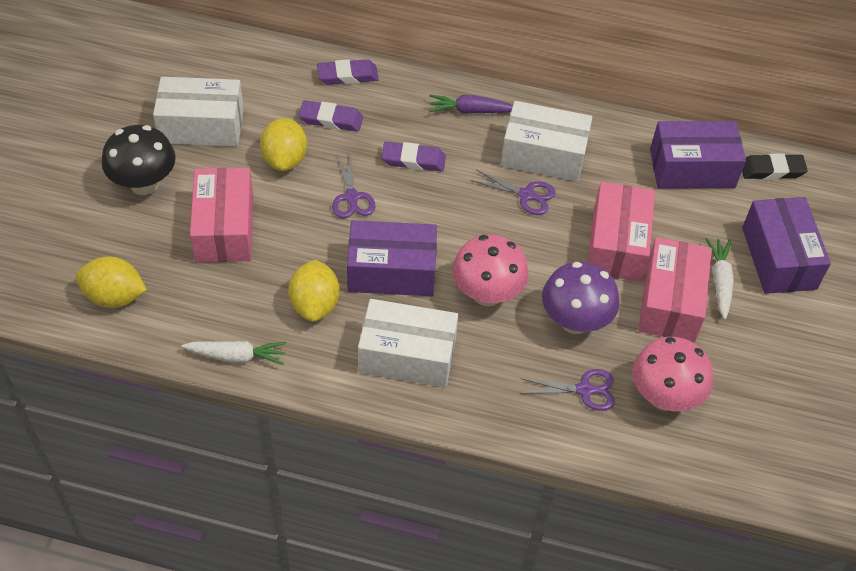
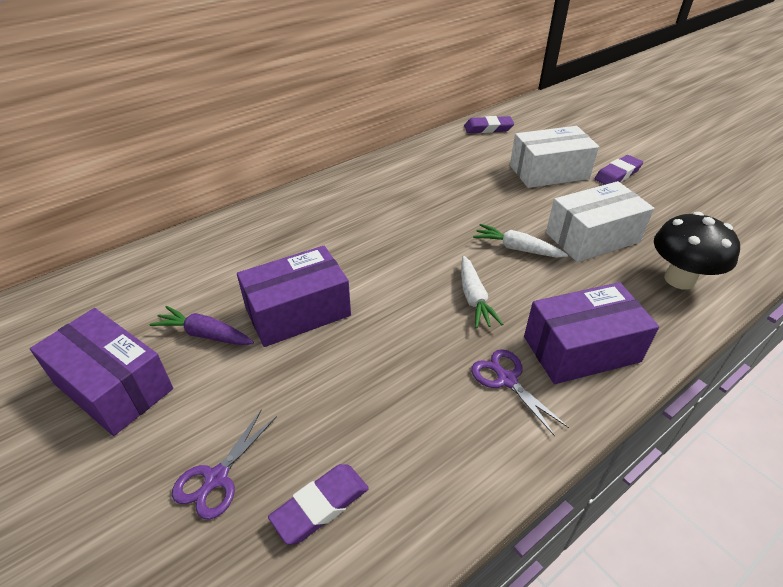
black eraser: [742,153,808,180] = 1 -> none = 0
pink box: [190,168,253,262] [588,182,655,282] [638,237,712,342] = 3 -> none = 0
pink mushroom: [452,234,529,307] [632,337,713,411] = 2 -> none = 0
purple mushroom: [542,262,619,334] = 1 -> none = 0
purple scissors: [332,154,376,218] [470,170,556,215] [520,369,615,411] = 3 -> [172,409,277,520] [471,349,569,436] = 2
white box: [153,77,244,147] [358,299,458,387] [501,101,592,181] = 3 -> [510,126,599,188] [546,181,654,262] = 2
yellow lemon: [76,256,147,308] [260,118,307,171] [288,260,340,322] = 3 -> none = 0

